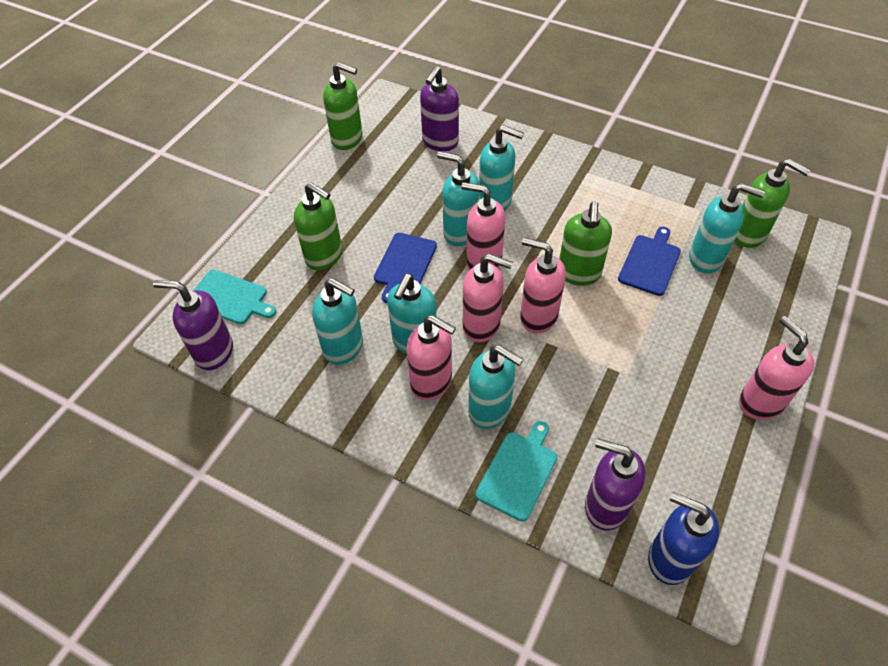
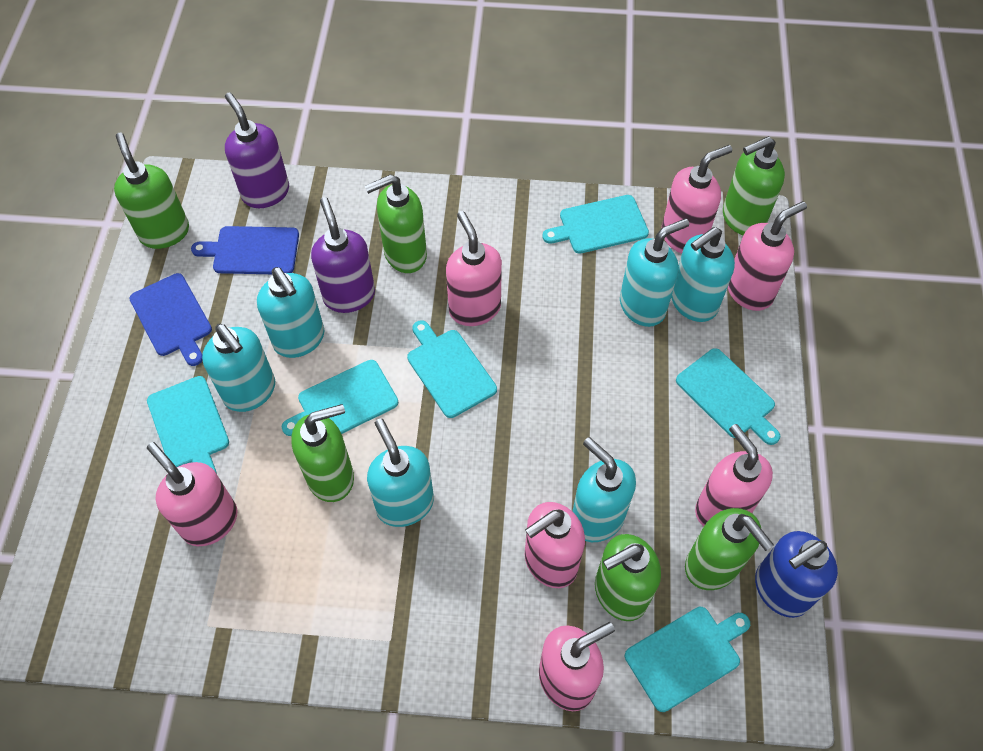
green soap dispenser: [294,182,342,270] [323,62,362,150] [559,201,612,286] [735,159,811,248] = 4 -> [114,133,189,249] [291,404,354,502] [365,174,427,273] [595,534,661,621] [685,508,774,590] [723,136,785,235] = 6
pink soap dispenser: [407,315,456,401] [462,182,505,270] [463,254,513,342] [520,238,566,334] [739,316,814,420] = 5 -> [147,442,237,546] [446,211,502,326] [525,502,585,588] [539,622,615,711] [662,145,732,254] [695,424,773,526] [728,201,807,311] = 7
purple soap dispenser: [153,280,233,370] [420,66,459,151] [585,438,645,531] = 3 -> [225,92,289,208] [311,197,375,313] = 2
turquoise cutting board: [193,270,276,324] [476,421,557,521] = 2 -> [147,376,229,474] [282,360,398,436] [407,320,497,418] [542,195,649,254] [625,607,750,712] [676,348,780,445] = 6

